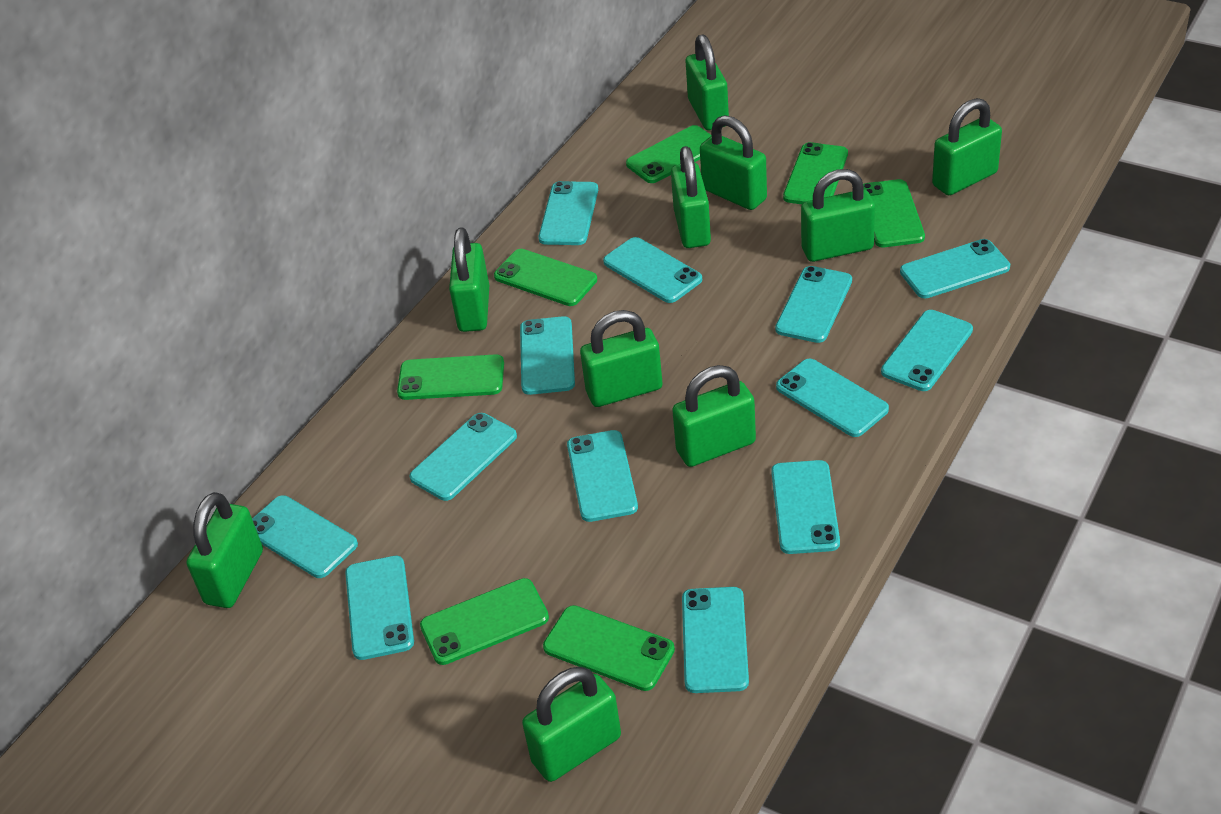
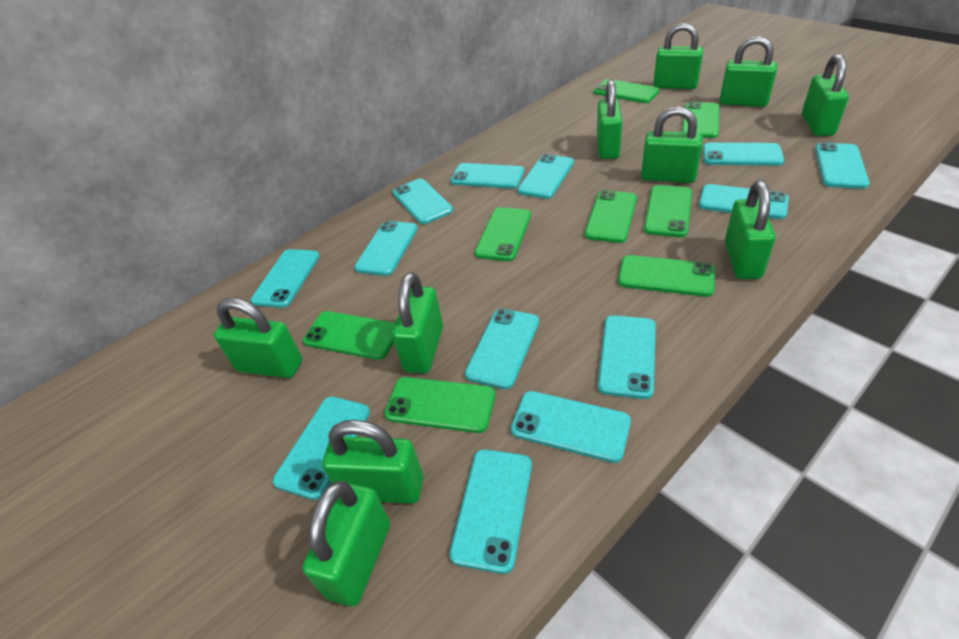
green phone: [397,354,504,400] [420,578,549,665] [494,249,597,306] [543,605,675,691] [626,125,712,183] [783,142,848,204] [863,179,925,247] = 7 -> [303,311,395,360] [384,377,495,433] [475,207,531,261] [585,190,637,243] [594,79,660,103] [618,255,715,297] [644,185,692,237] [682,102,720,138] = 8

